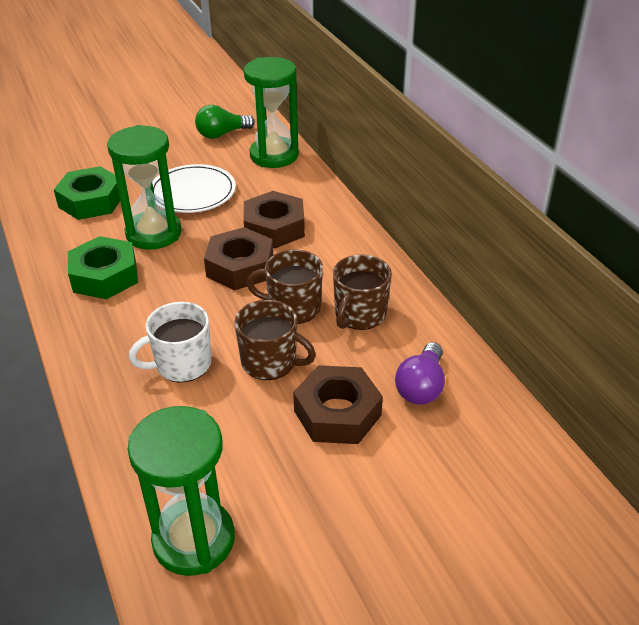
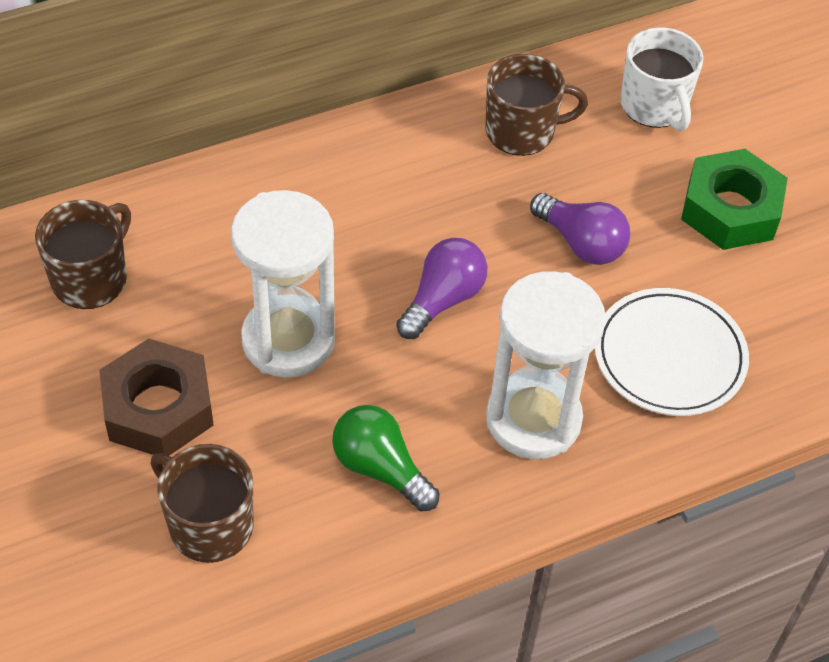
brown nut: [204,227,273,290] [244,191,305,248] [293,365,383,444] = 3 -> [99,339,214,456] = 1
green hourglass: [107,125,182,250] [128,406,235,576] [244,57,299,168] = 3 -> none = 0
green nut: [54,166,120,220] [68,236,138,299] = 2 -> [681,149,788,250] = 1
purple light bulb: [395,342,445,405] = 1 -> [396,238,487,339] [530,193,630,265] = 2
white hourglass: none = 0 -> [231,190,335,378] [486,271,606,459] = 2

